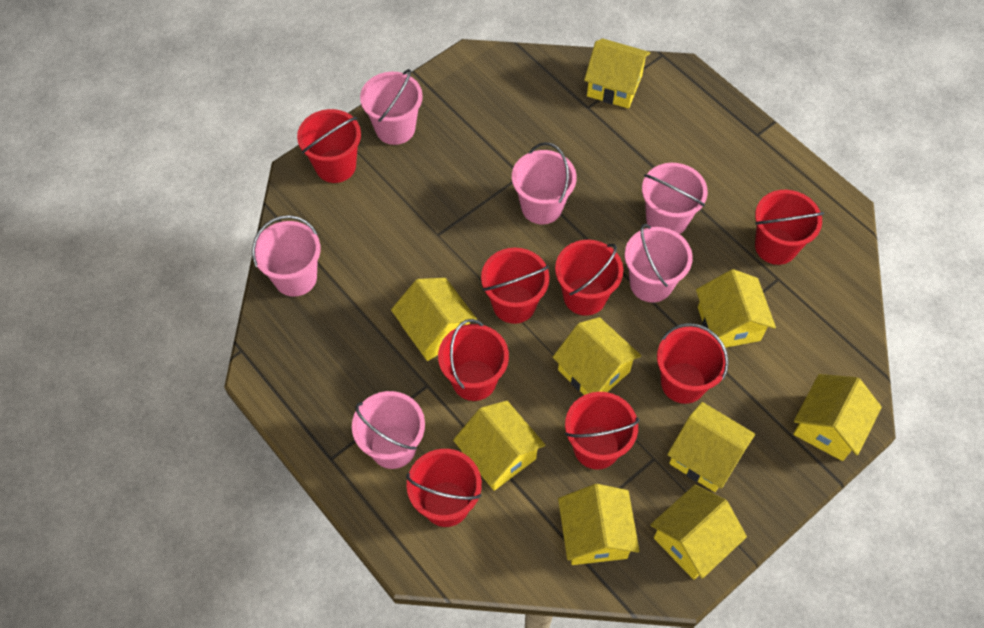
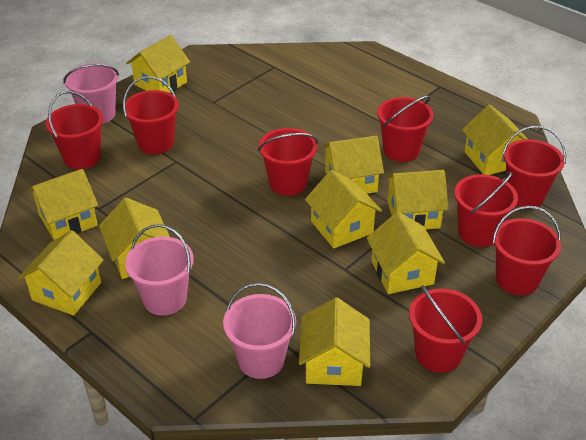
pink bucket: [252,215,321,297] [352,391,425,469] [360,69,423,145] [512,142,577,224] [625,224,693,303] [642,163,708,234] = 6 -> [64,63,119,124] [125,224,194,316] [223,283,296,379] = 3
yellow house: [391,278,477,361] [453,401,545,491] [552,317,641,395] [558,484,639,565] [584,39,650,109] [651,485,747,580] [667,402,755,492] [696,269,776,348] [793,374,882,461] = 9 -> [18,230,104,316] [28,169,98,240] [99,198,170,279] [126,35,190,93] [299,298,370,386] [305,170,382,248] [322,136,384,194] [367,212,445,294] [385,170,449,229] [462,105,528,175] = 10

